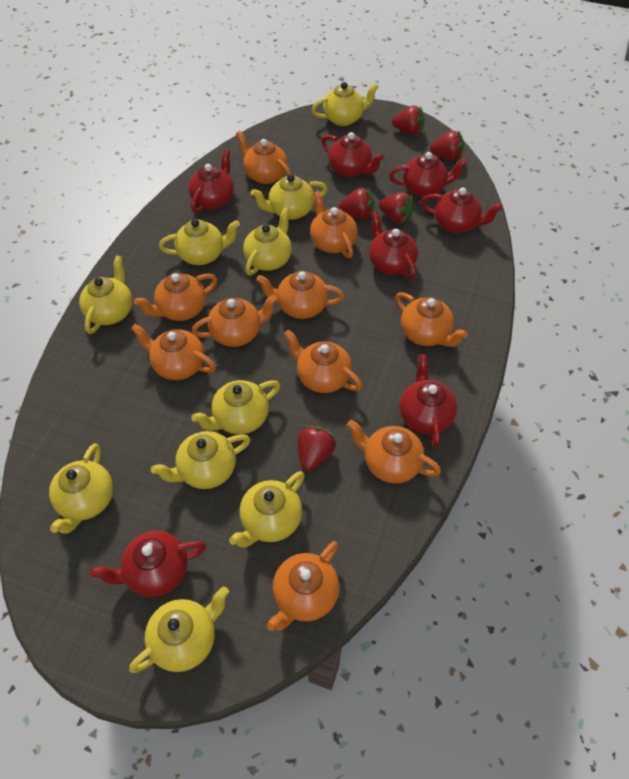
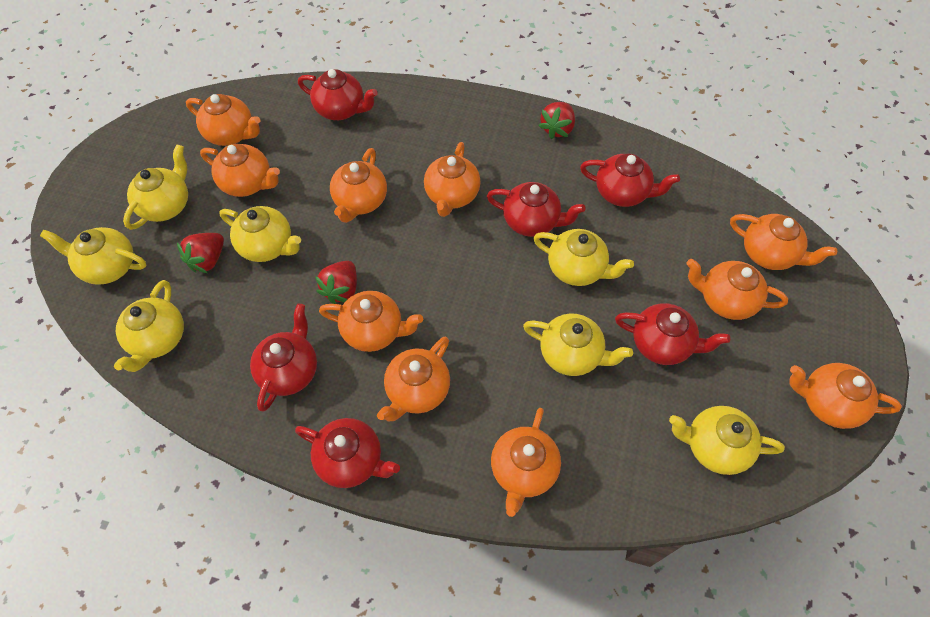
red strawberry: [298,425,337,471] [339,187,375,219] [379,192,415,224] [392,105,425,135] [430,131,464,161] = 5 -> [177,233,224,273] [315,261,357,304] [538,102,575,139] = 3
red teapot: [90,531,206,597] [188,149,234,213] [322,132,384,177] [369,211,418,280] [389,152,468,197] [400,354,457,448] [421,187,503,233] = 7 -> [250,304,317,412] [295,418,400,488] [298,69,378,120] [487,182,585,237] [580,153,680,207] [615,303,730,365] = 6
yellow teapot: [49,443,113,534] [79,255,132,334] [129,586,229,673] [151,431,251,489] [159,219,240,265] [191,380,280,434] [229,471,305,547] [243,207,292,275] [251,174,327,220] [311,82,379,126] = 10 -> [40,227,147,285] [114,280,184,372] [123,144,188,230] [219,206,301,262] [523,314,633,376] [533,229,634,286] [669,406,785,475] = 7

